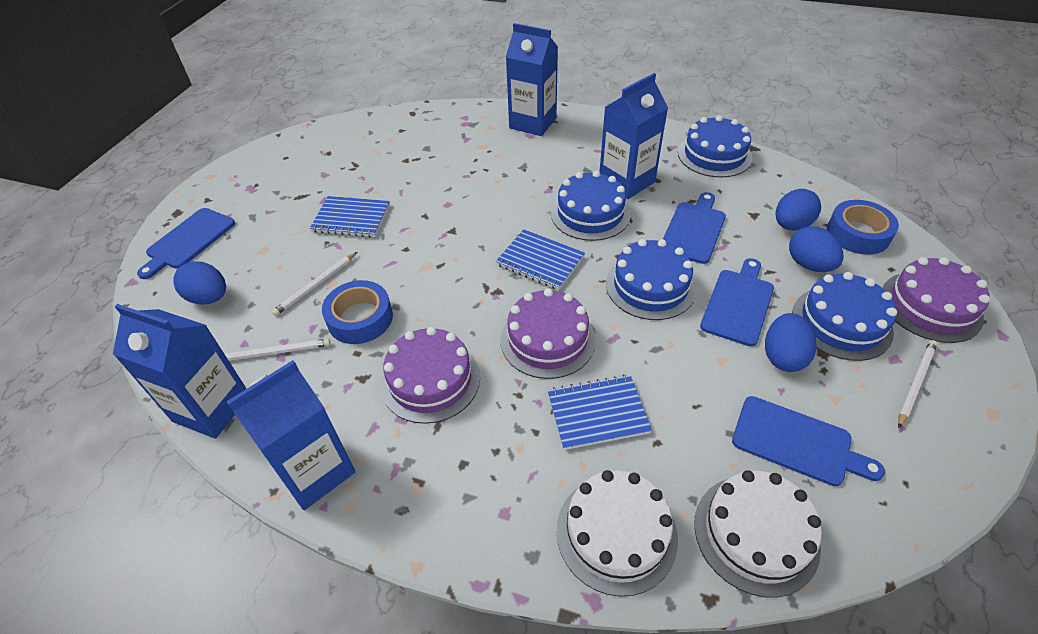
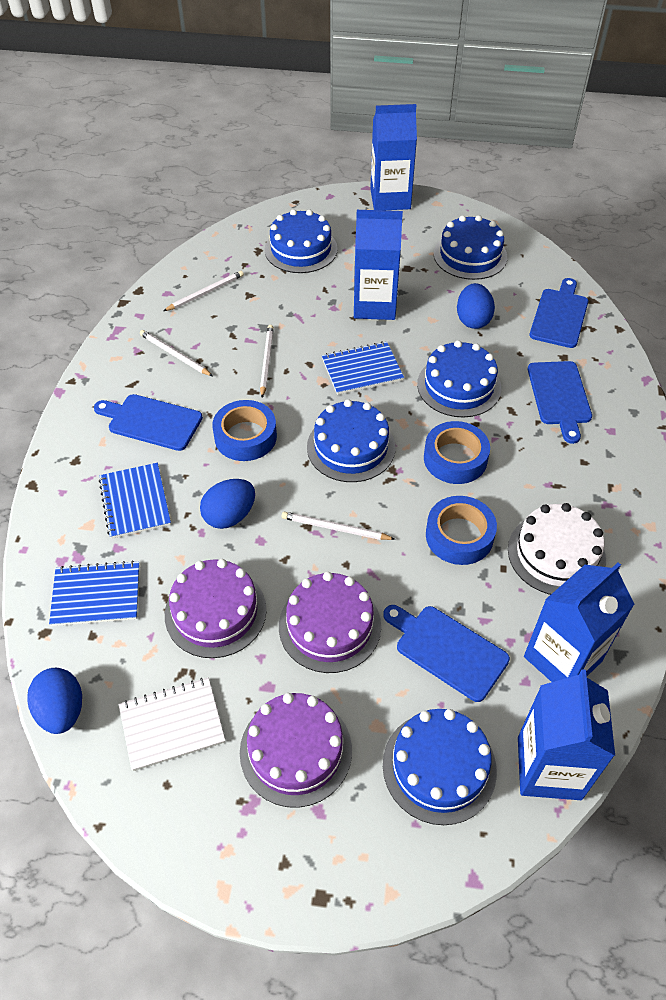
blue cake: [551,171,631,241] [606,239,696,320] [678,115,753,177] [792,272,897,361] = 4 -> [265,209,338,273] [307,399,395,482] [383,709,497,825] [417,340,501,417] [434,215,507,280] = 5
blue egg: [173,261,226,305] [765,313,816,372] [775,189,821,231] [789,226,844,272] = 4 -> [27,668,82,734] [200,479,255,529] [457,283,495,329] = 3
blue tape: [322,280,393,344] [827,200,899,255] = 2 -> [212,400,277,461] [424,421,490,484] [426,496,497,565] = 3
white cake: [556,470,678,597] [694,470,822,598] = 2 -> [508,503,606,595] = 1
white notebook: none = 0 -> [119,677,225,771] = 1
white pencil: [225,339,330,361] [272,252,357,316] [898,340,937,428] = 3 -> [140,330,213,376] [164,271,244,311] [260,325,274,398] [282,512,395,540] = 4

